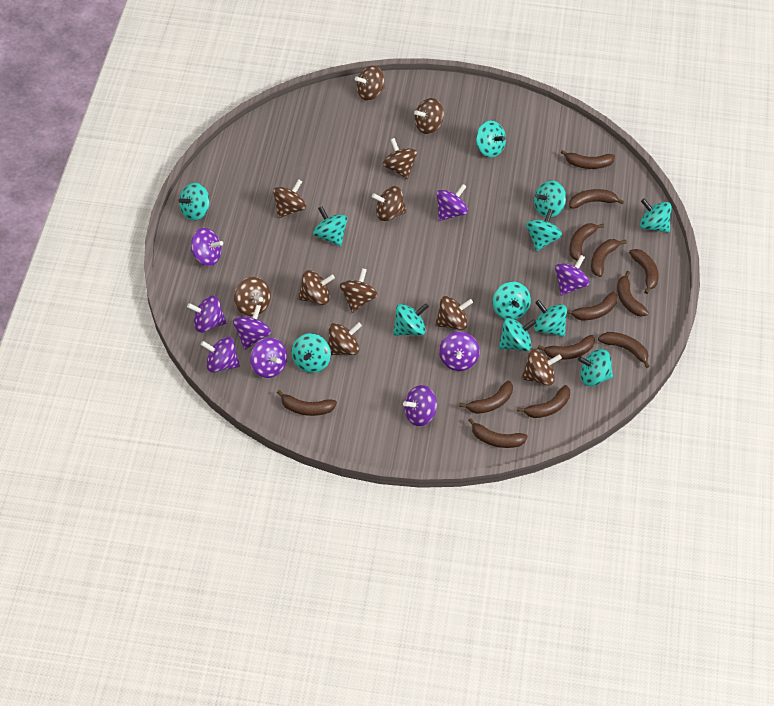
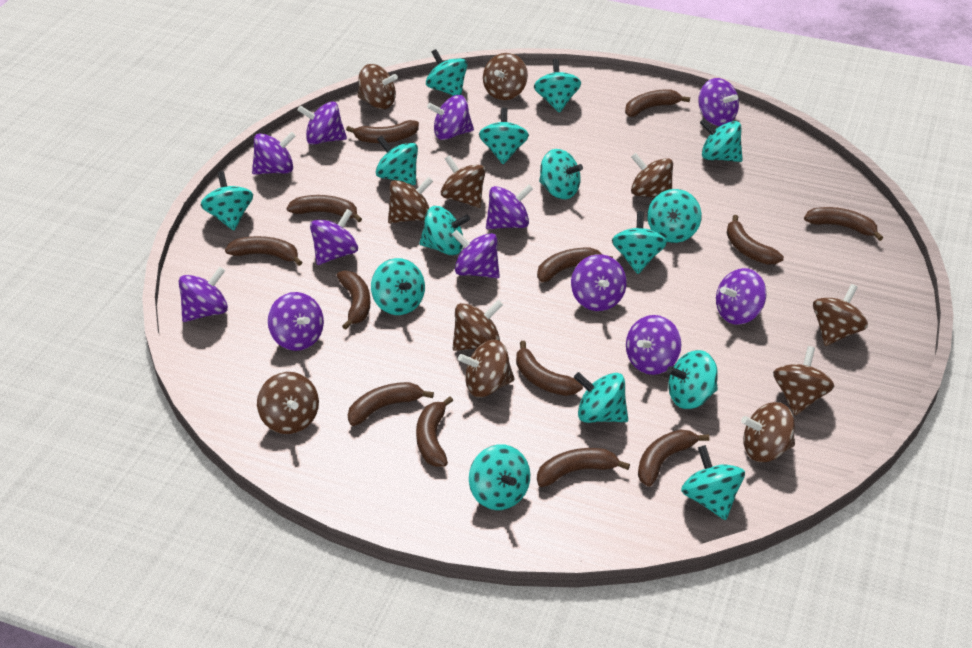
purple spinning top: [187,296,227,333] [190,228,223,266] [201,337,240,373] [233,305,271,350] [250,338,287,378] [403,385,437,426] [436,184,468,221] [439,332,480,371] [555,255,590,296] = 9 -> [179,267,228,322] [252,132,296,175] [268,292,324,351] [297,101,347,145] [310,209,358,265] [427,95,474,140] [452,230,500,278] [486,185,533,229] [571,254,627,311] [626,315,682,375] [698,78,739,126] [716,268,766,325] = 12
turquoise spinning top: [179,183,210,221] [291,333,331,373] [313,206,347,246] [393,303,429,336] [476,121,506,157] [493,282,531,320] [499,318,536,351] [526,209,562,251] [534,180,566,217] [534,300,567,337] [578,349,613,386] [640,198,672,233] = 12 -> [201,171,253,230] [371,258,425,315] [376,136,418,185] [419,206,470,255] [426,49,468,96] [469,444,530,510] [479,107,529,164] [534,59,581,113] [539,149,583,199] [574,372,628,423] [612,211,667,274] [647,189,702,243] [667,350,718,409] [681,445,745,520] [700,119,743,162] = 15

